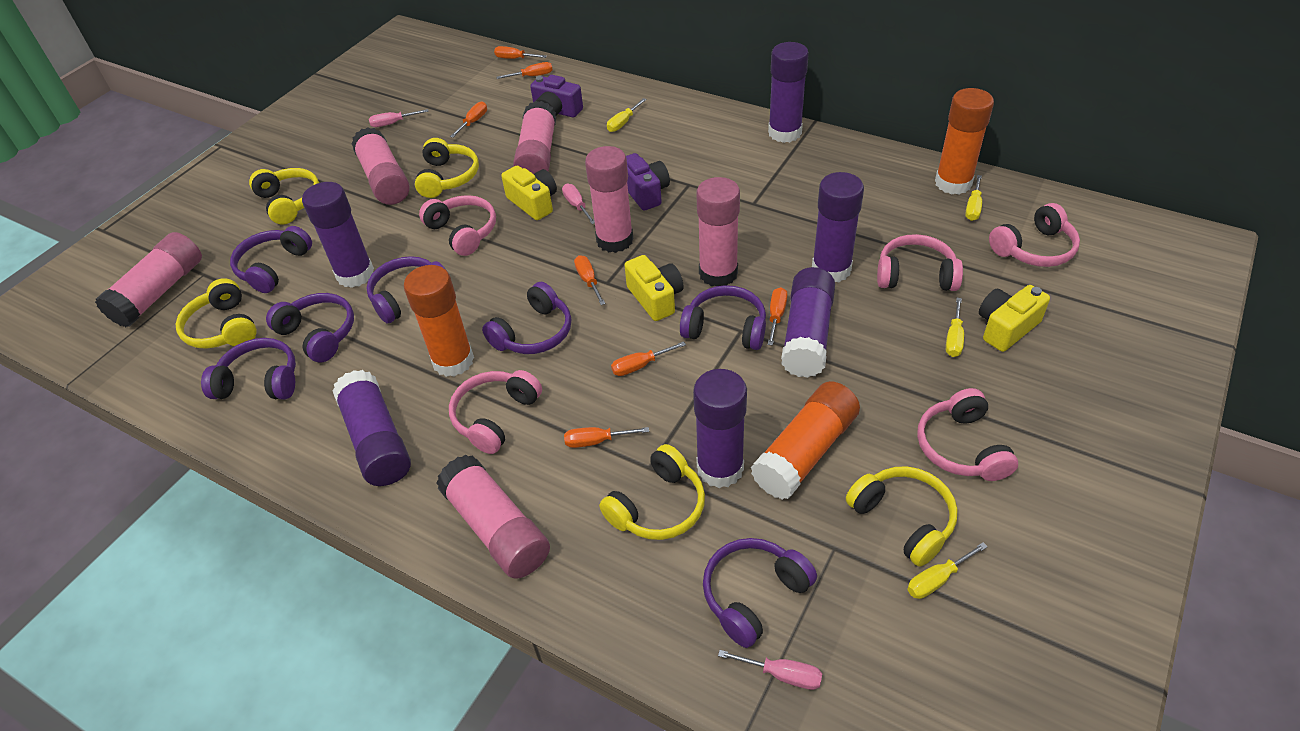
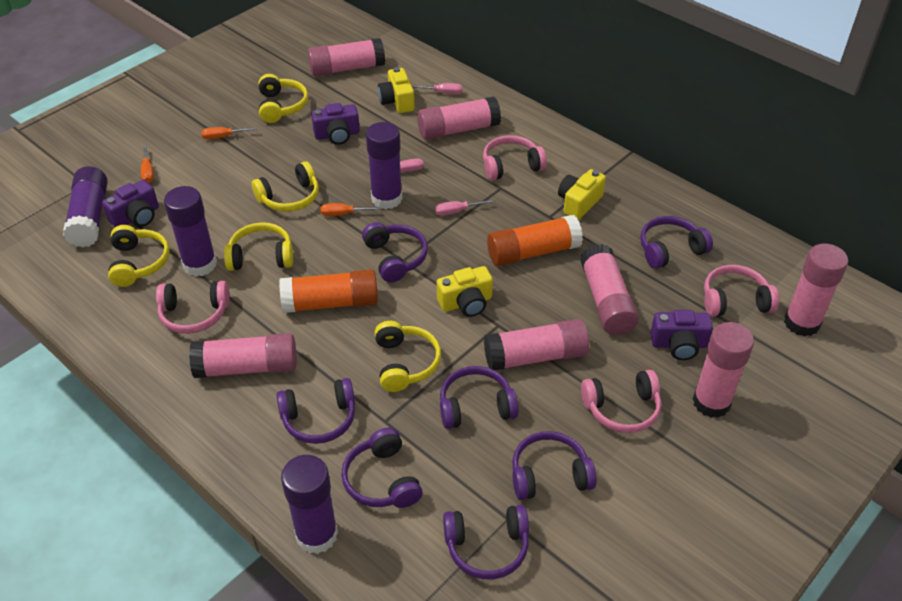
orange glue stick: [404,265,474,377] [751,381,860,500] [935,88,994,195] = 3 -> [279,269,378,313] [487,215,583,266] = 2
orange screwdriver: [450,102,487,138] [494,46,547,59] [496,62,552,79] [564,427,649,448] [574,255,605,305] [611,341,686,376] [768,287,787,346] = 7 -> [141,145,154,183] [201,127,257,139] [321,203,380,216] = 3
pink glue stick: [95,232,202,327] [351,127,410,205] [436,455,550,579] [513,101,556,174] [585,146,633,253] [697,177,740,286] = 6 -> [189,333,297,378] [307,38,385,76] [417,96,501,140] [484,319,589,371] [580,244,639,335] [693,322,754,418] [784,243,848,337] = 7
pink headphones: [419,195,496,256] [449,370,542,454] [877,234,963,291] [917,388,1018,481] [989,203,1080,267] = 5 -> [156,281,230,334] [483,135,547,180] [581,370,661,433] [704,265,779,317] = 4
purple camera: [530,75,583,118] [626,153,670,211] = 2 -> [102,180,159,227] [311,103,360,145] [650,310,713,360] = 3
purple glue stick: [302,182,374,288] [332,370,411,486] [693,369,747,488] [768,42,809,143] [781,267,835,378] [812,172,864,282] = 6 -> [63,166,108,248] [164,186,217,277] [281,455,338,554] [366,122,403,209] = 4
yellow screwdriver: [607,98,647,132] [907,542,987,599] [946,298,964,357] [965,175,982,221] = 4 -> none = 0

